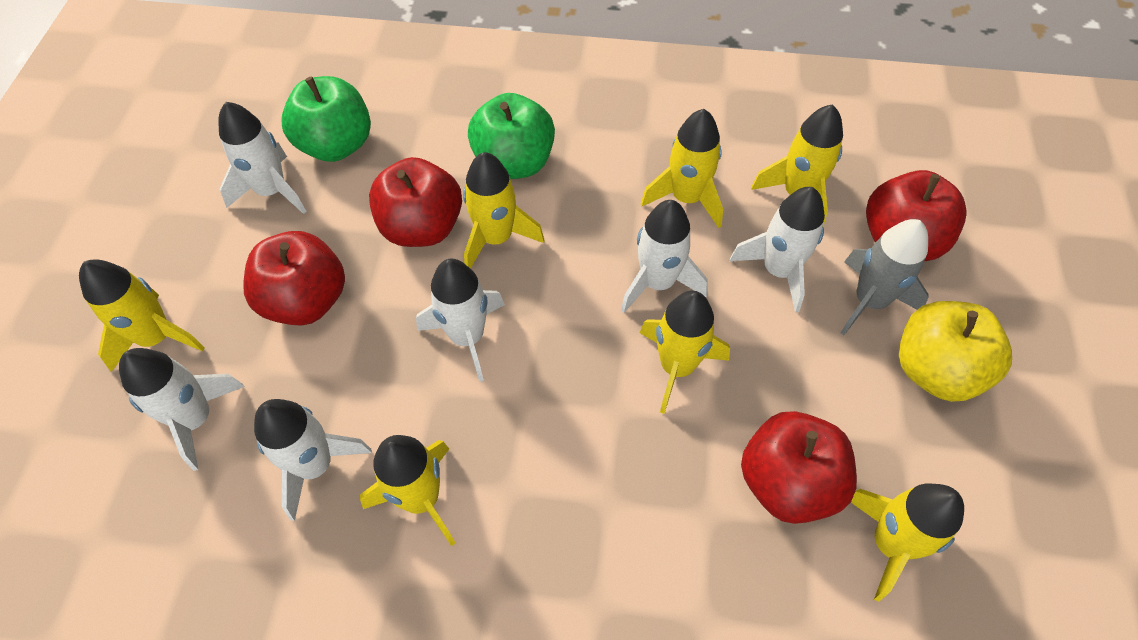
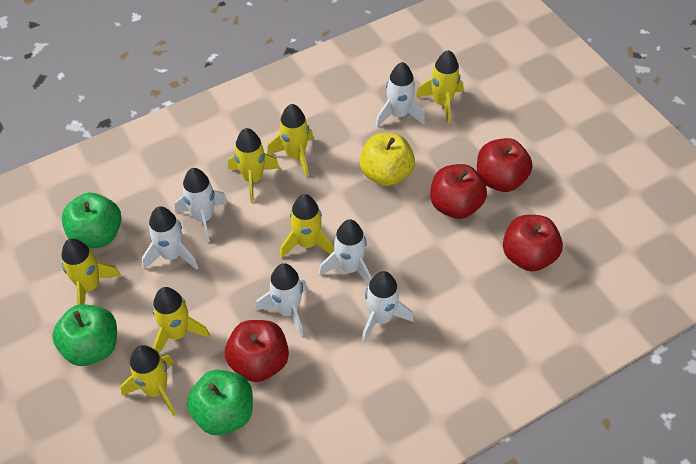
green apple: [281,76,371,162] [468,93,555,179] = 2 -> [52,304,117,366] [62,193,121,248] [187,370,253,435] = 3
grey rocket: [840,219,929,335] = 1 -> none = 0

